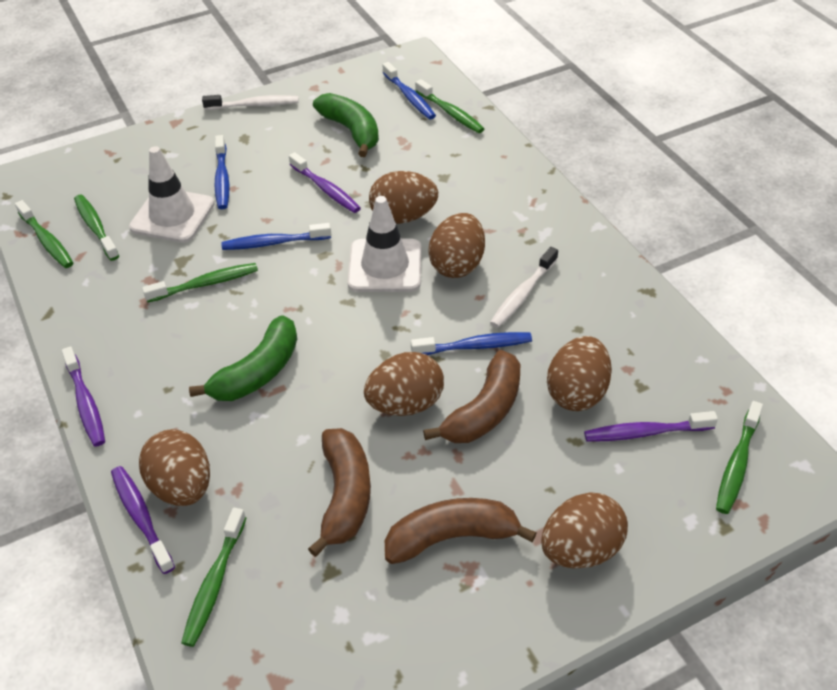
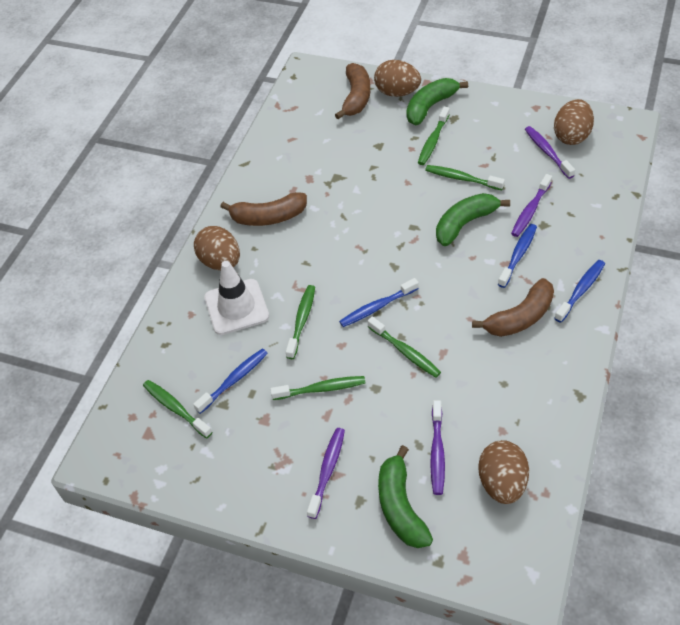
brown egg: [139,429,210,506] [364,352,444,416] [369,171,438,224] [428,213,485,278] [541,492,628,569] [547,336,612,411] = 6 -> [194,226,240,270] [374,60,421,97] [478,440,529,504] [554,99,594,145] = 4
green banana: [189,315,297,401] [313,93,379,157] = 2 -> [378,445,433,548] [407,78,468,125] [436,193,510,246] = 3
white toothbrush: [202,95,299,110] [490,247,558,328] = 2 -> none = 0
white traffic cone: [129,146,215,243] [348,196,421,292] = 2 -> [204,261,269,335] = 1

